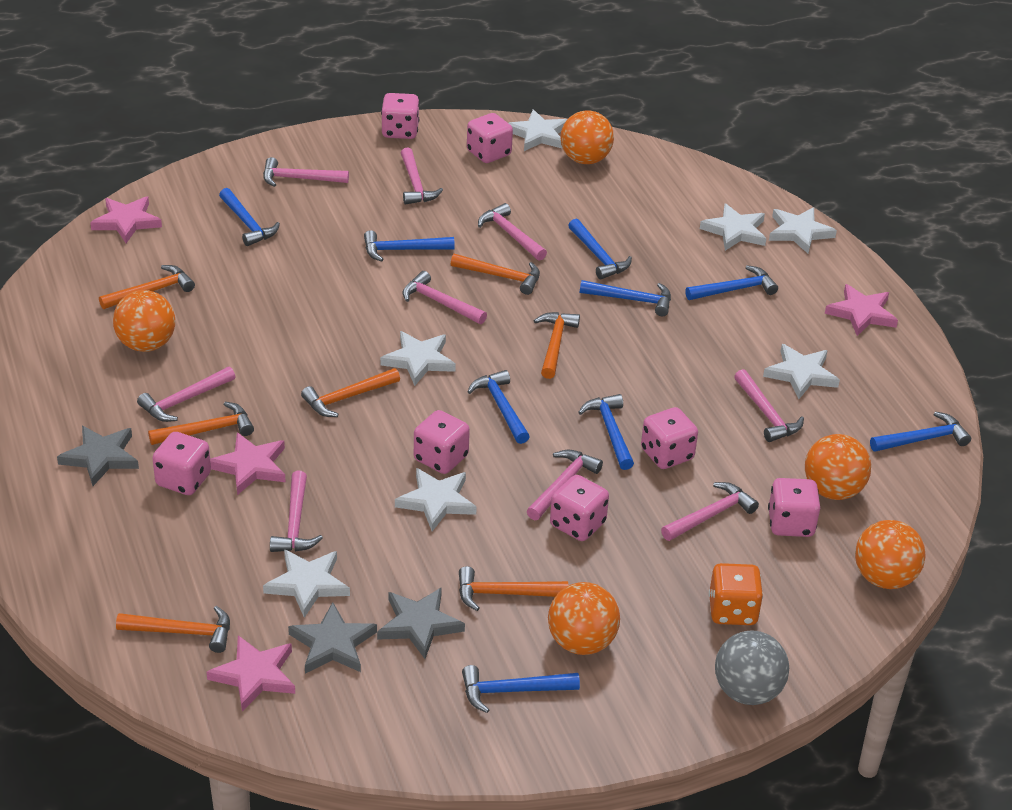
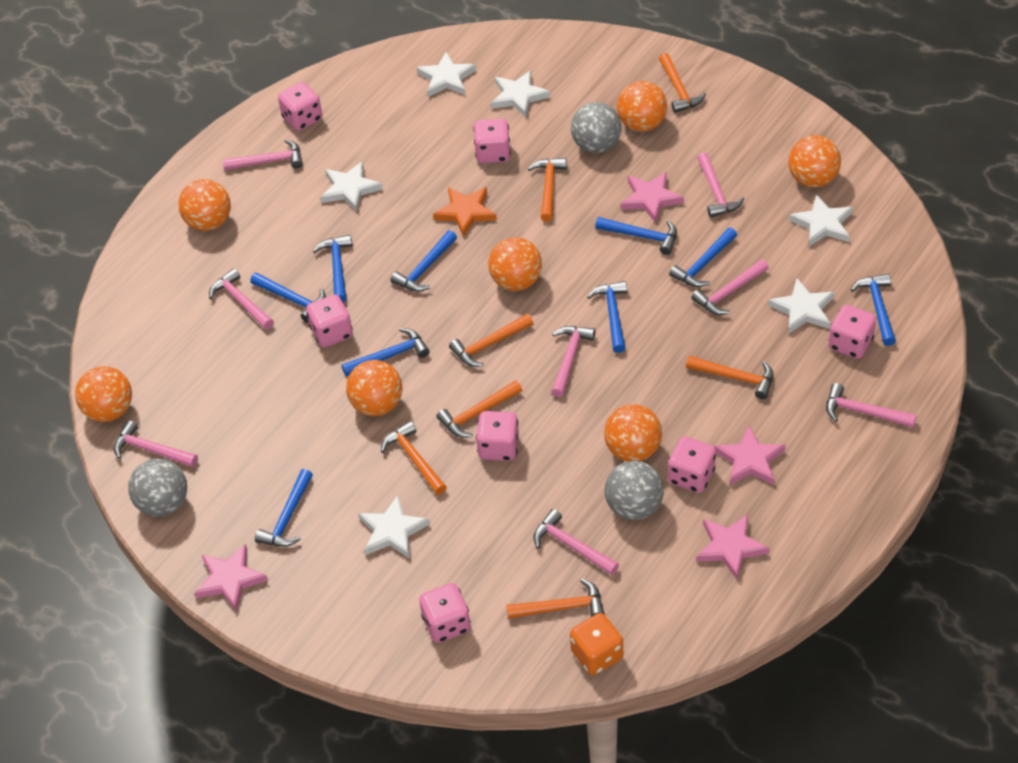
grey ball: [715,630,789,705] = 1 -> [128,458,187,517] [571,102,621,153] [604,461,664,520] = 3
grey star: [57,426,139,486] [288,602,377,674] [377,587,465,659] = 3 -> none = 0
orange ball: [113,290,175,352] [548,582,620,655] [560,110,614,164] [805,434,871,500] [855,520,926,589] = 5 -> [75,366,132,422] [178,179,231,231] [346,360,403,416] [488,237,542,291] [604,404,662,461] [617,81,667,132] [789,135,841,188] = 7
orange star: none = 0 -> [433,187,497,237] = 1
pink hammer: [137,367,236,422] [263,157,349,187] [270,471,323,552] [401,147,443,205] [403,271,487,324] [478,203,547,261] [527,450,603,520] [661,482,759,541] [734,369,804,442] = 9 -> [113,420,198,467] [209,268,274,329] [222,139,303,171] [533,509,619,575] [551,326,595,397] [691,259,769,315] [697,152,744,218] [826,383,917,428] = 8
white star: [263,549,350,618] [380,331,456,386] [395,468,477,531] [509,109,567,151] [700,204,766,251] [763,344,840,399] [769,207,837,254] = 7 -> [321,161,383,212] [358,495,430,559] [416,52,476,97] [491,70,550,117] [768,278,835,334] [789,194,853,247] = 6

